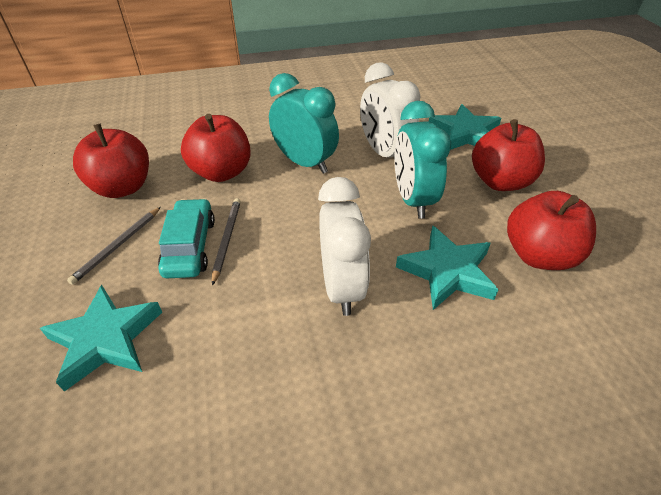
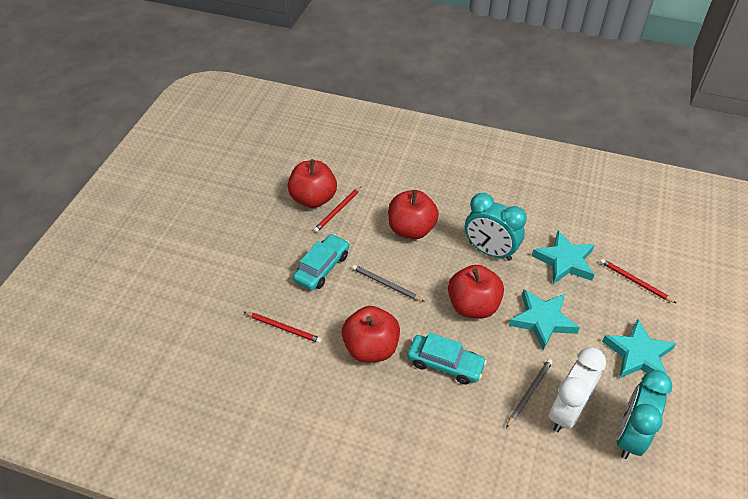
red pencil: none = 0 -> [244,312,322,343] [314,186,362,233] [600,259,676,303] = 3
turquoise car: [158,198,215,278] = 1 -> [293,234,349,290] [407,333,487,385] = 2
white clock: [318,177,371,316] [360,62,420,160] = 2 -> [549,347,606,432] = 1

